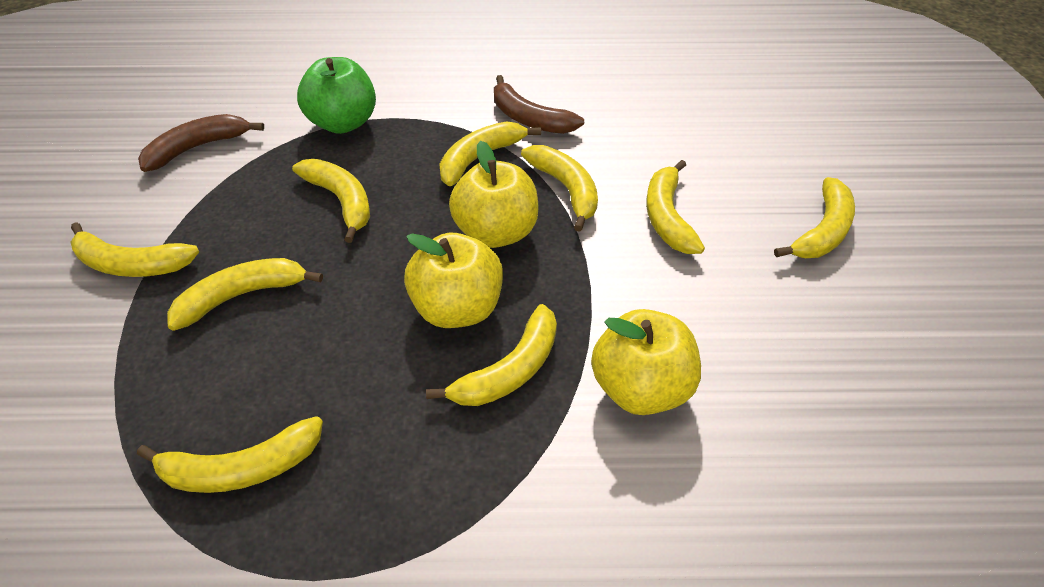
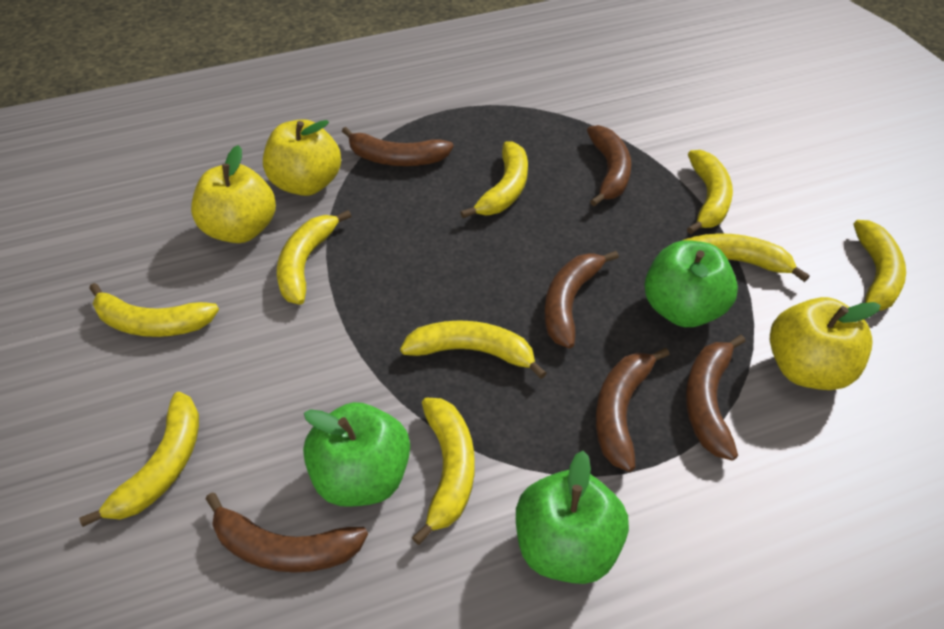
brown banana: [138,114,264,172] [494,75,584,134] = 2 -> [206,493,368,573] [342,127,453,166] [544,251,619,348] [587,125,631,207] [595,348,670,472] [685,335,746,461] = 6
green apple: [297,57,376,134] = 1 -> [303,402,410,507] [516,451,629,584] [644,240,738,327] = 3

